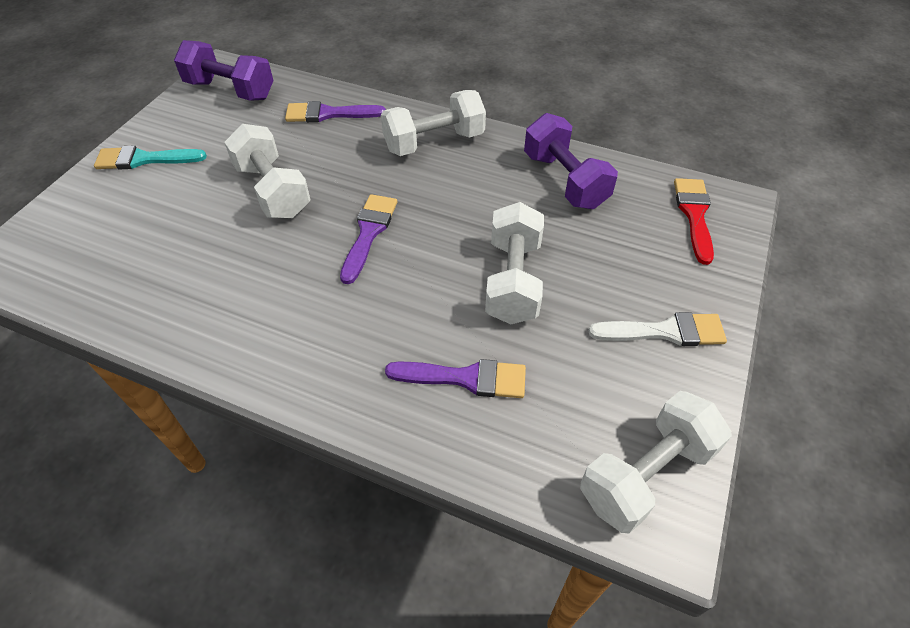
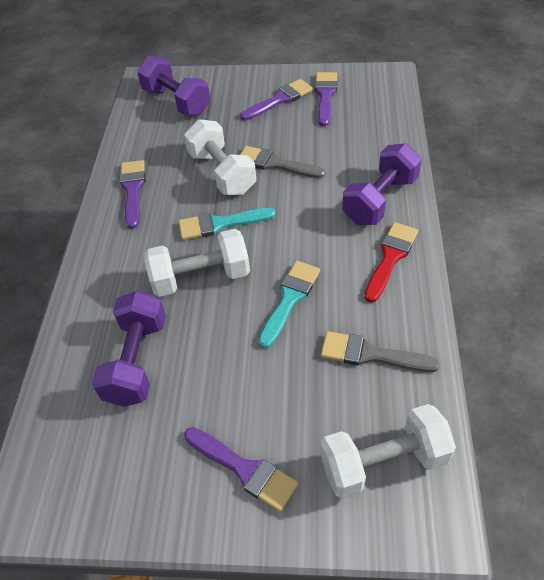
grey brush: none = 0 -> [240,146,326,178] [321,331,440,372] = 2
purple brush: [285,101,386,122] [340,194,397,284] [385,359,526,398] = 3 -> [120,160,145,229] [184,427,299,512] [240,79,313,121] [315,72,337,126] = 4
purple dumbbell: [174,40,274,101] [524,113,618,209] = 2 -> [92,290,166,407] [137,56,210,116] [342,143,422,225] = 3
turquoise brush: [94,145,207,169] = 1 -> [179,208,276,240] [258,261,320,349] = 2
white brush: [588,312,727,346] = 1 -> none = 0
white dumbbell: [224,124,311,218] [381,90,486,156] [485,202,544,324] [580,391,732,533] = 4 -> [144,229,250,297] [184,119,256,195] [320,404,456,499] = 3

